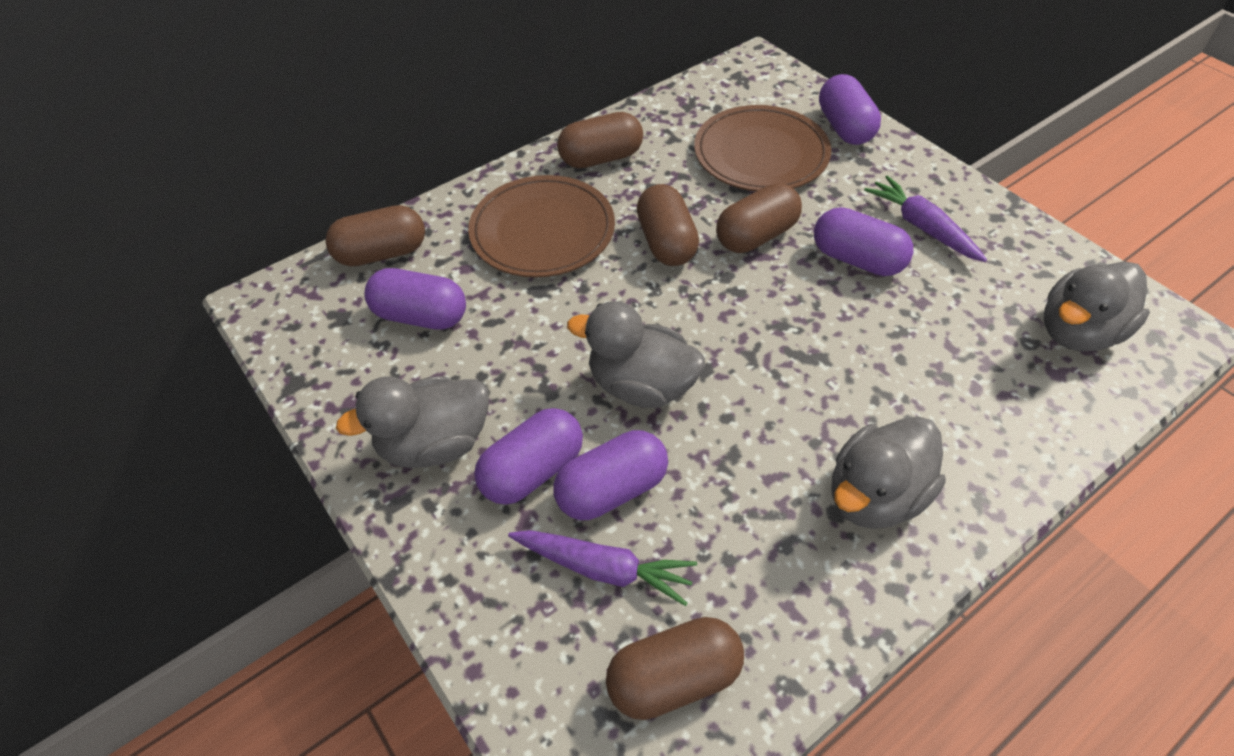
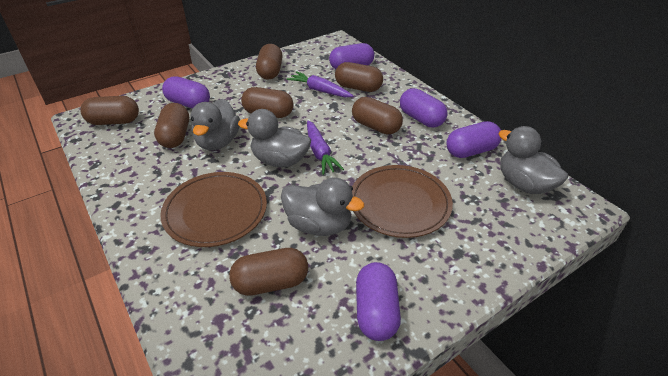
brown capsule: [325,205,425,267] [557,112,643,169] [606,617,744,720] [637,184,699,266] [716,183,802,253] = 5 -> [80,96,139,125] [154,103,189,148] [229,248,308,296] [241,87,294,118] [256,44,282,80] [335,62,383,92] [352,97,403,134] = 7

